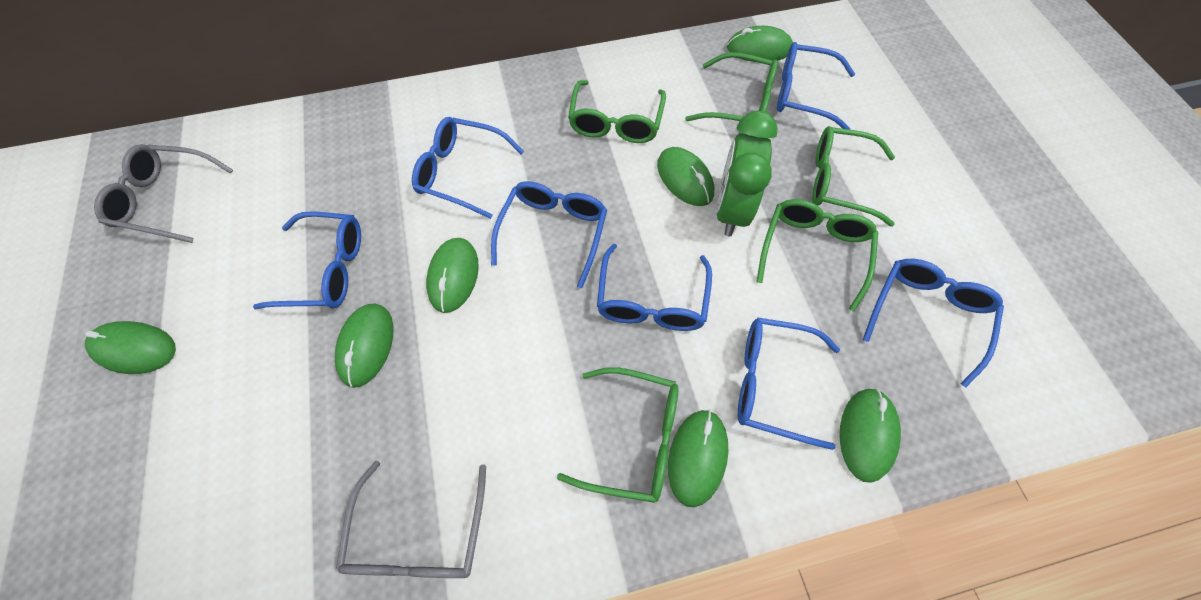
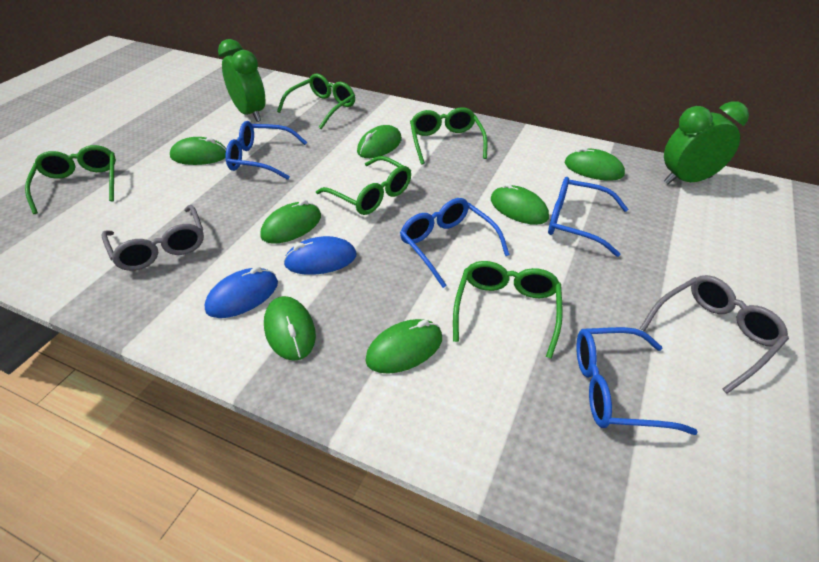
blue glasses: [253,211,361,309] [412,117,524,219] [491,181,607,288] [597,244,712,331] [738,317,840,450] [777,42,855,130] [863,259,1004,388] = 7 -> [226,121,307,180] [400,198,510,288] [548,177,628,257] [576,327,698,435] = 4
blue mouse: none = 0 -> [205,267,278,318] [283,236,357,275] = 2
green clock: [716,111,778,236] = 1 -> [218,39,266,122] [664,101,749,184] = 2

